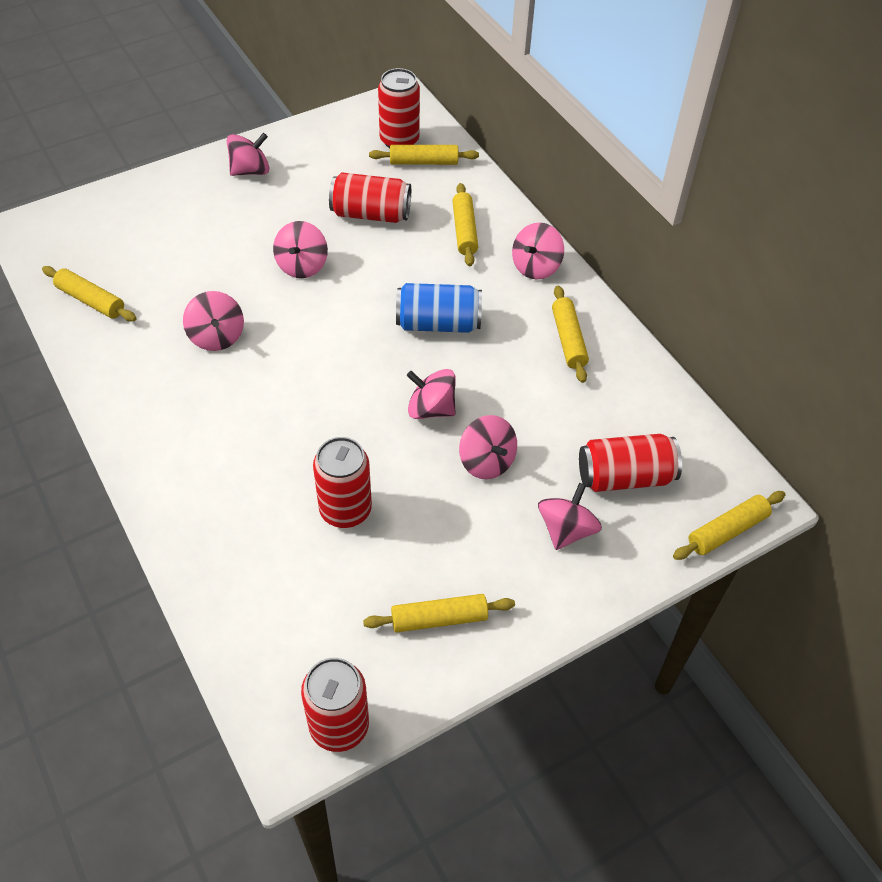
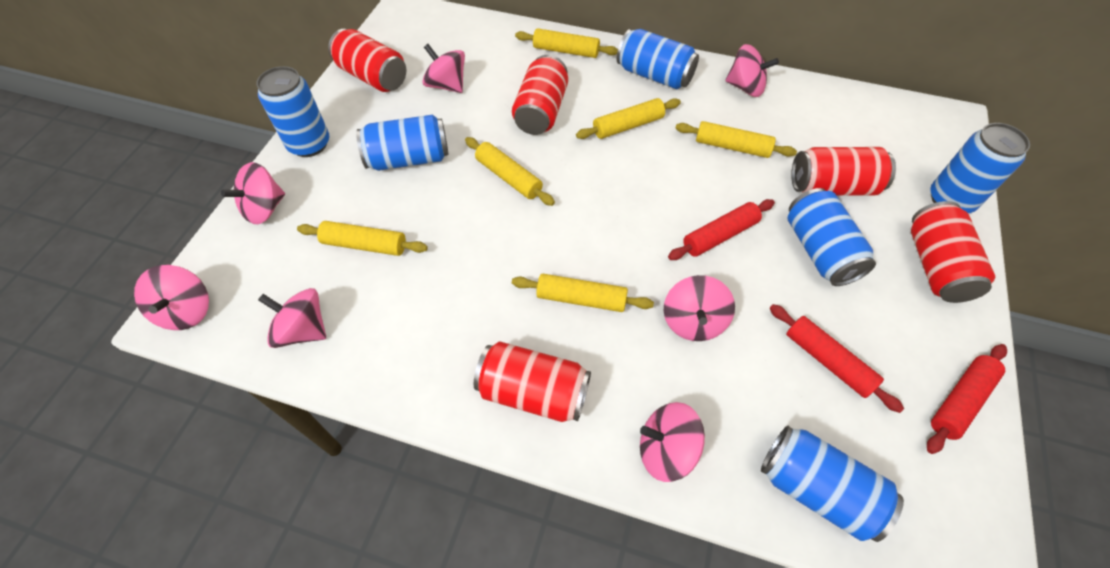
blue can: [396,283,482,333] = 1 -> [256,66,329,157] [356,115,449,171] [617,29,699,89] [761,426,904,542] [787,188,876,286] [930,123,1030,213] = 6
red rolling pin: none = 0 -> [668,199,775,260] [770,304,904,413] [927,344,1007,454] = 3

